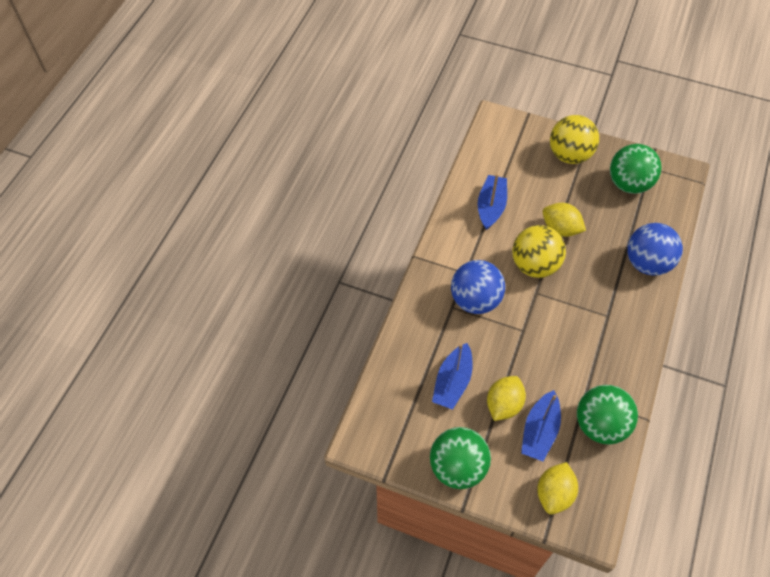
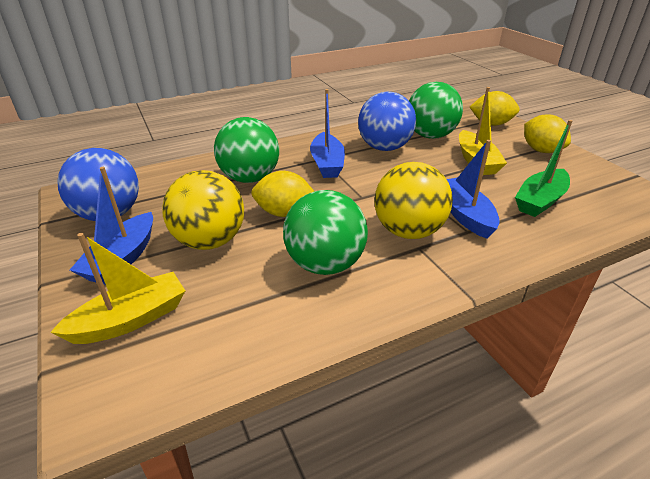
green boat: none = 0 -> [515,120,572,217] = 1
yellow boat: none = 0 -> [50,233,185,344] [459,87,507,175] = 2

